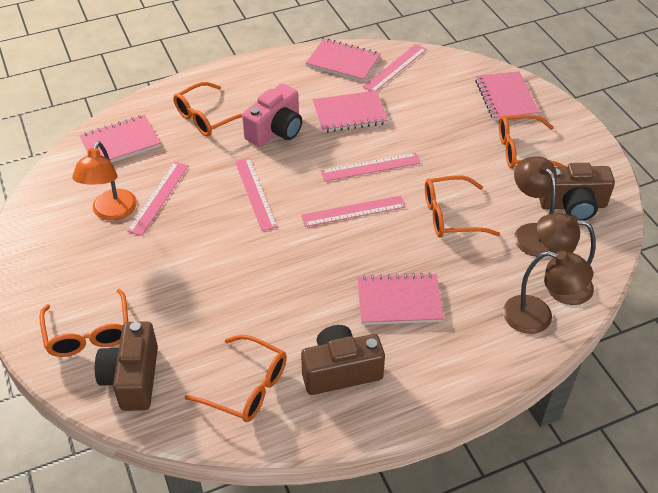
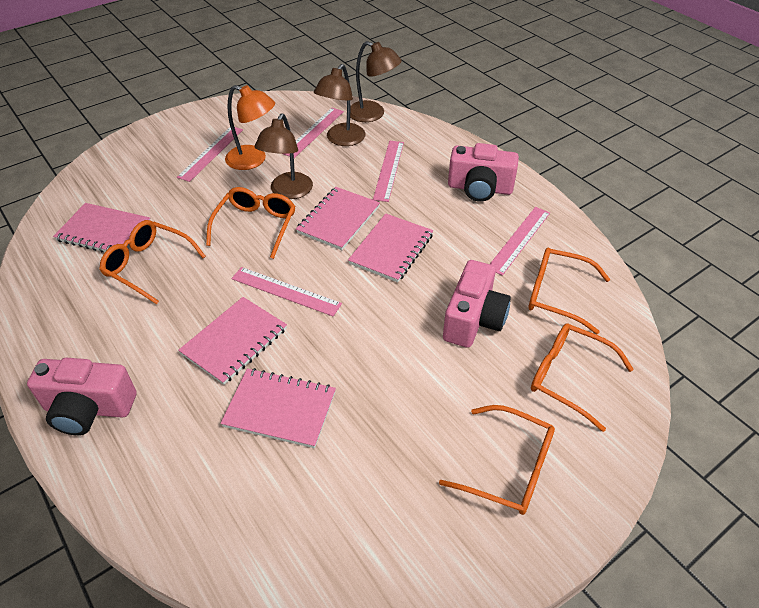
brown camera: [95,321,158,411] [301,325,385,395] [539,163,615,221] = 3 -> none = 0
pink camera: [242,83,302,147] = 1 -> [27,358,137,435] [443,260,511,348] [448,143,519,202] = 3

